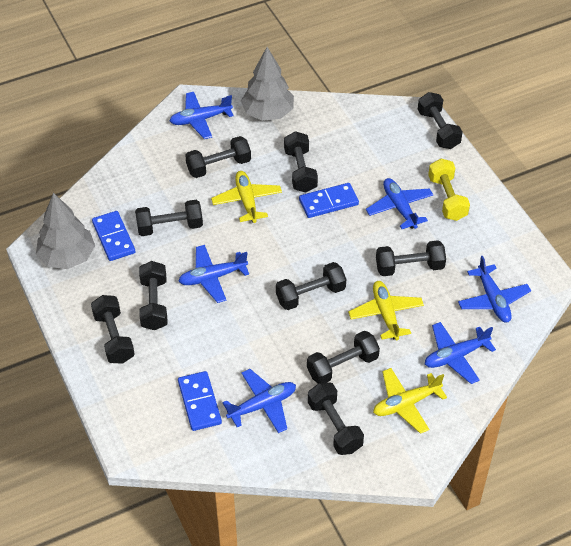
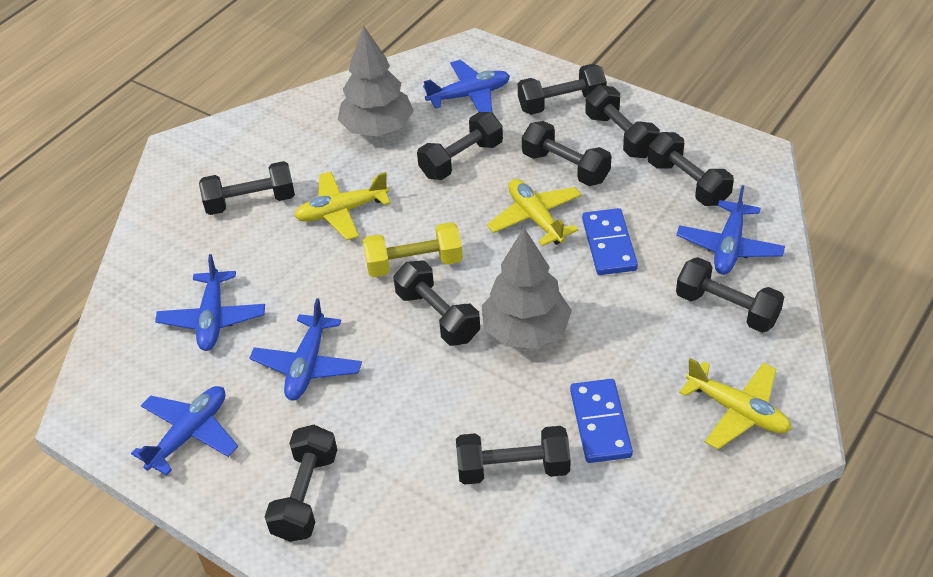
blue domino: [92,211,135,261] [178,371,222,431] [299,183,359,218] = 3 -> [570,379,633,463] [582,208,638,275] = 2
blue plane: [170,92,233,139] [179,245,249,303] [222,369,296,433] [366,178,433,229] [425,322,496,384] [458,256,531,323] = 6 -> [131,386,238,476] [155,254,265,351] [249,298,362,400] [423,60,510,113] [676,185,785,275] = 5

